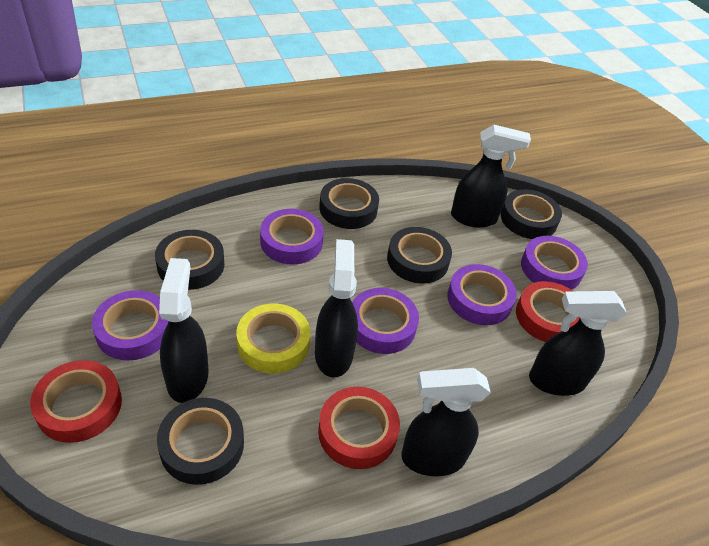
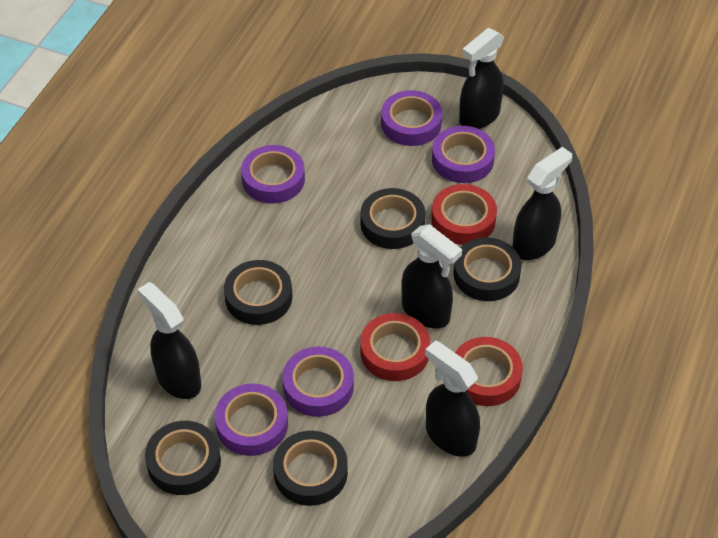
yellow tape: [236,304,310,374] = 1 -> none = 0

